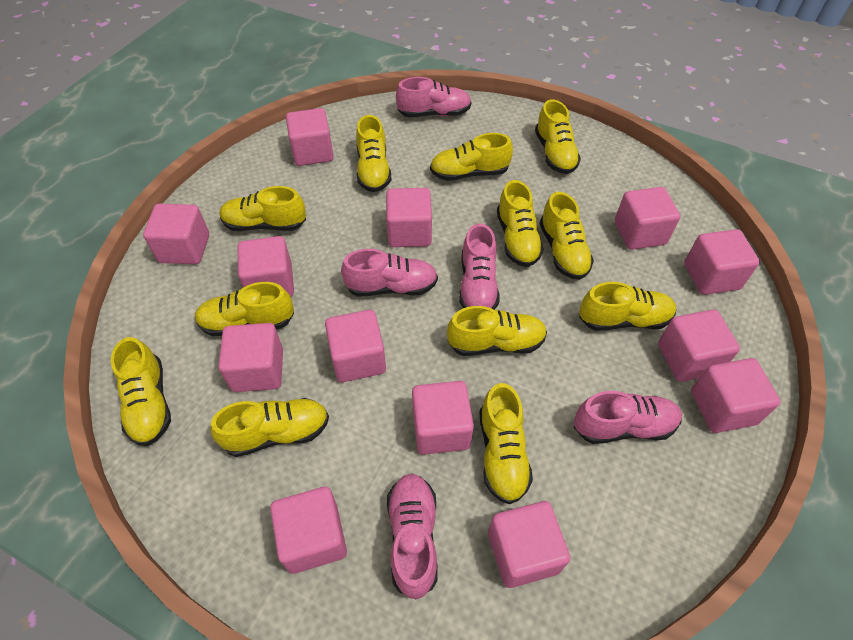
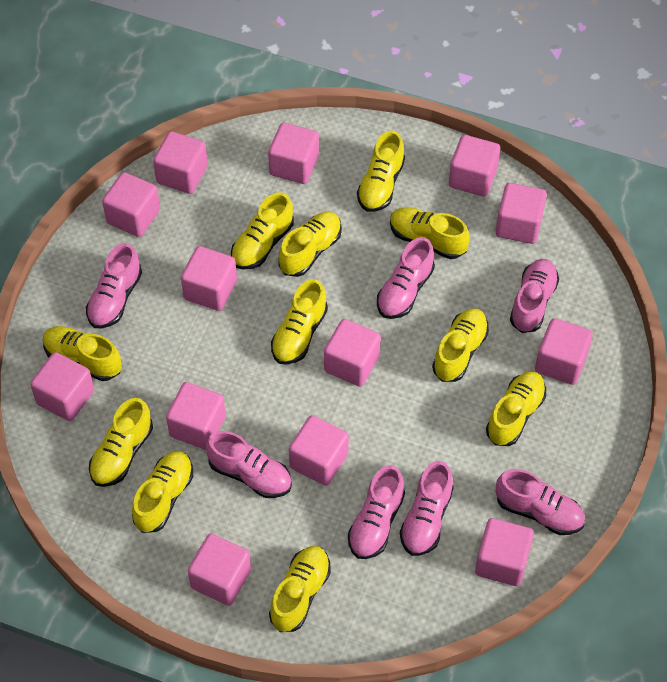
pink shoe: [341,249,438,296] [387,474,438,600] [396,77,472,117] [459,223,499,310] [574,391,682,444] = 5 -> [86,243,142,328] [206,431,292,498] [348,465,405,559] [377,237,435,319] [400,461,454,556] [496,469,585,535] [510,259,559,333] = 7
yellow shoe: [111,337,171,446] [195,282,294,336] [210,398,329,457] [220,186,306,231] [356,115,392,192] [430,133,513,181] [447,306,547,356] [479,383,533,504] [497,180,544,267] [535,99,581,174] [540,192,594,280] [579,282,676,331] = 12 -> [43,326,122,381] [89,398,153,487] [132,451,193,533] [231,192,294,269] [269,546,331,632] [271,279,328,365] [279,212,342,277] [357,130,405,212] [390,207,470,259] [432,308,489,382] [486,371,546,446] = 11

